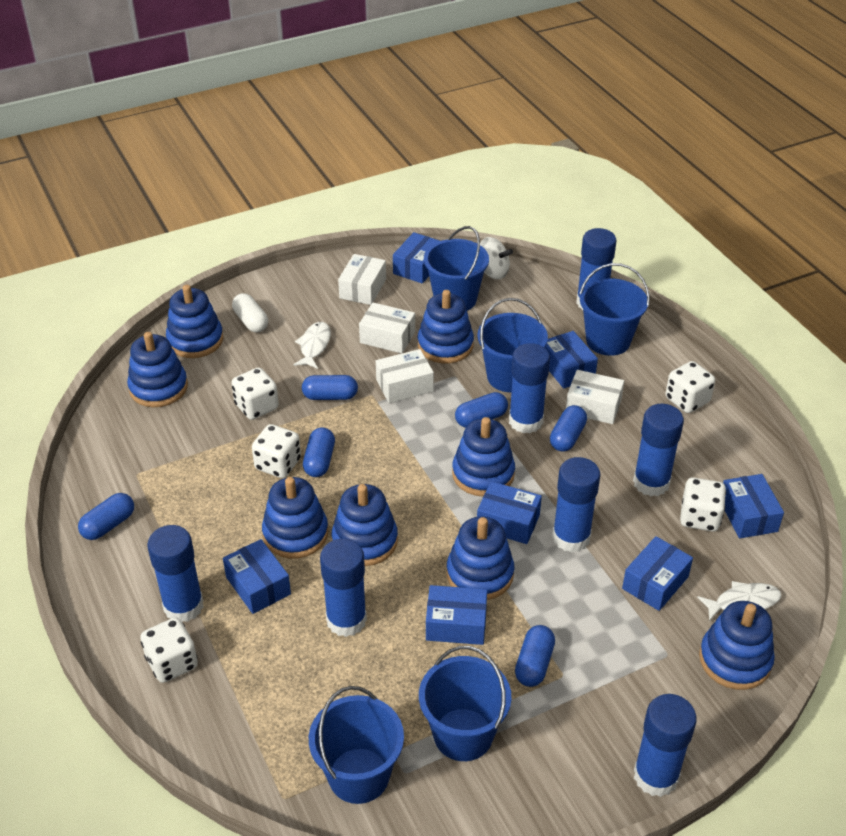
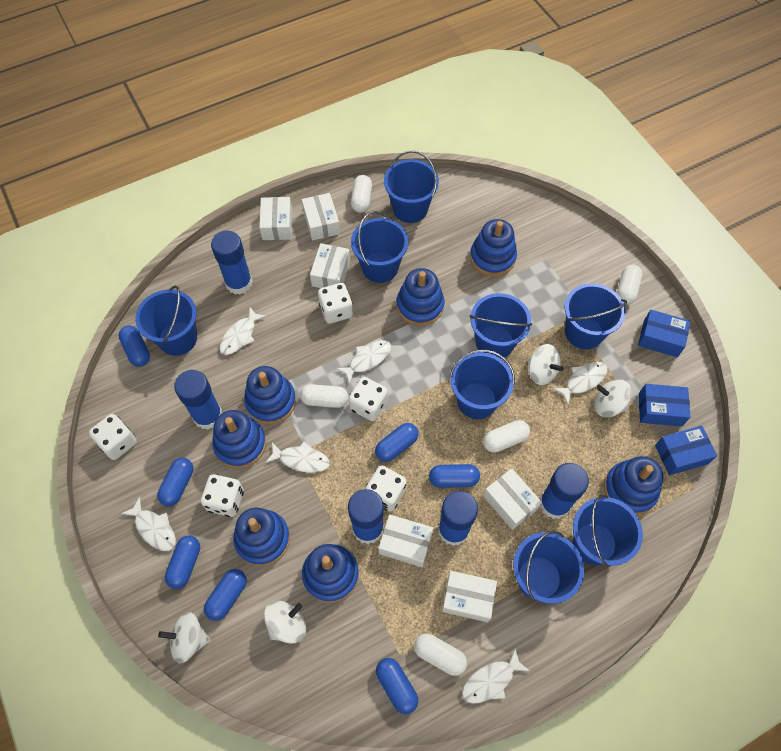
blue box: [223,539,291,614] [393,232,440,284] [426,585,487,645] [477,481,542,544] [545,331,598,389] [622,536,693,611] [723,474,784,538] = 7 -> [638,310,691,357] [639,384,690,427] [655,426,717,475] = 3
blue bucket: [309,686,404,804] [419,646,511,761] [424,226,489,311] [477,298,548,392] [579,263,650,356] = 5 -> [135,286,197,356] [351,211,408,283] [384,150,439,223] [449,350,515,419] [470,293,532,359] [513,531,584,604] [565,283,627,349] [573,495,643,567] = 8
blue capsule: [78,493,134,540] [302,375,358,400] [303,428,335,477] [455,392,508,428] [515,625,555,687] [550,405,587,452] = 6 -> [119,325,150,367] [157,458,193,506] [165,535,200,589] [204,569,247,621] [375,423,418,462] [376,658,418,714] [429,464,480,488] = 7
blue glue stick: [147,525,204,622] [320,539,367,637] [509,343,550,433] [552,457,600,552] [576,228,617,310] [633,404,684,496] [634,694,697,797] = 7 -> [174,370,222,430] [211,230,252,295] [348,489,384,544] [438,491,478,546] [540,463,589,519] = 5
blue stacking toy: [127,332,188,407] [166,285,223,358] [262,477,328,559] [332,484,398,566] [418,290,474,363] [446,516,514,600] [452,417,515,497] [699,601,775,690] = 8 -> [212,410,266,469] [233,508,290,567] [244,366,296,424] [302,544,359,603] [396,268,444,326] [470,219,517,276] [604,456,664,515] = 7
white box: [338,254,386,305] [359,302,415,354] [376,349,434,403] [566,370,624,424] = 4 -> [259,197,292,240] [302,193,340,241] [310,243,350,288] [379,514,433,567] [442,571,497,622] [483,468,542,530] = 6
white capsule: [232,293,268,333] = 1 -> [300,384,348,408] [351,175,372,213] [414,633,467,676] [483,420,530,453] [617,265,642,305] = 5
white fish: [293,322,331,369] [697,581,782,621] = 2 -> [121,497,176,551] [220,307,267,355] [266,442,330,473] [336,340,391,384] [462,648,530,704] [553,362,608,405] = 6
white spinning top: [480,237,513,279] = 1 -> [158,612,210,664] [264,601,306,644] [527,344,563,385] [594,379,632,417] = 4

